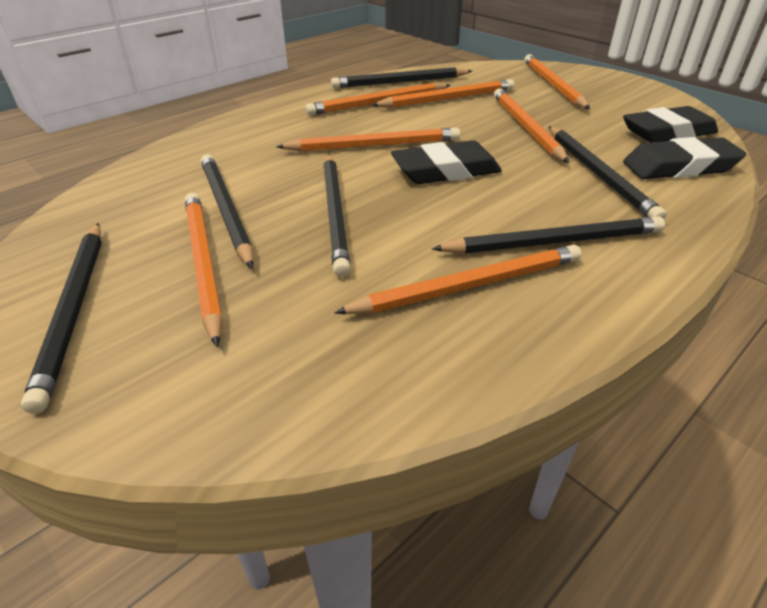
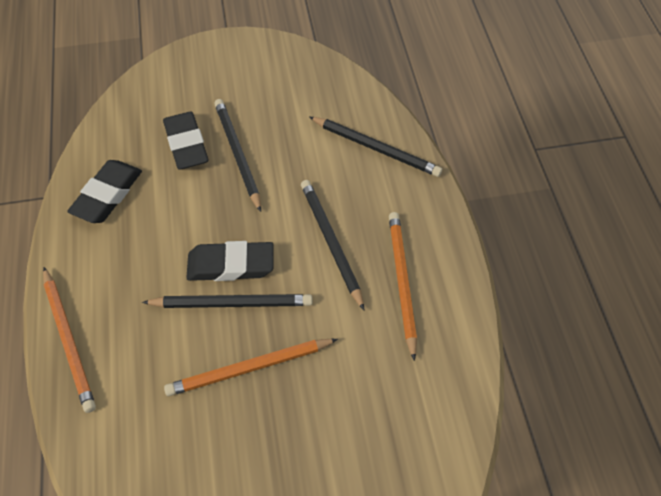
black pencil: [21,223,102,414] [201,154,254,269] [323,154,351,277] [331,67,472,88] [432,216,665,254] [549,126,667,219] = 6 -> [142,294,312,308] [215,99,261,212] [301,180,364,310] [309,117,442,177] = 4
orange pencil: [185,193,223,347] [276,128,460,152] [305,83,451,115] [334,245,581,314] [371,79,514,108] [494,88,569,163] [524,54,590,109] = 7 -> [43,267,96,413] [164,339,338,396] [389,212,417,361] = 3

